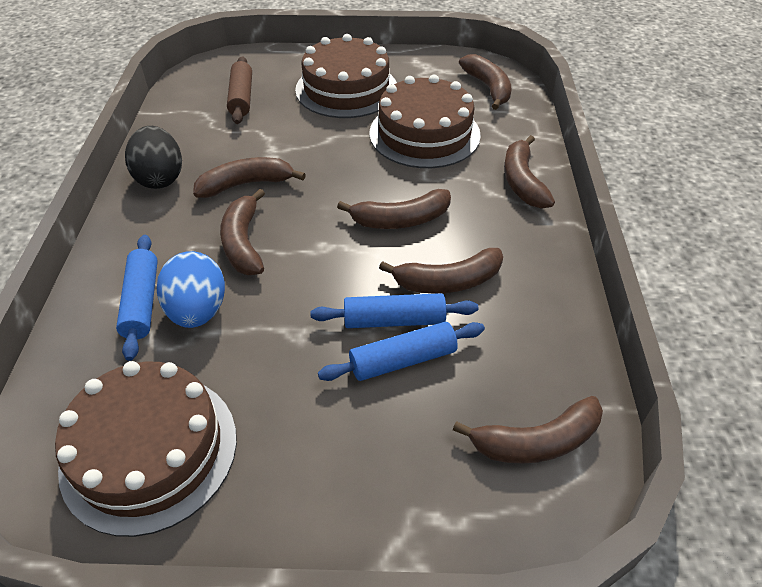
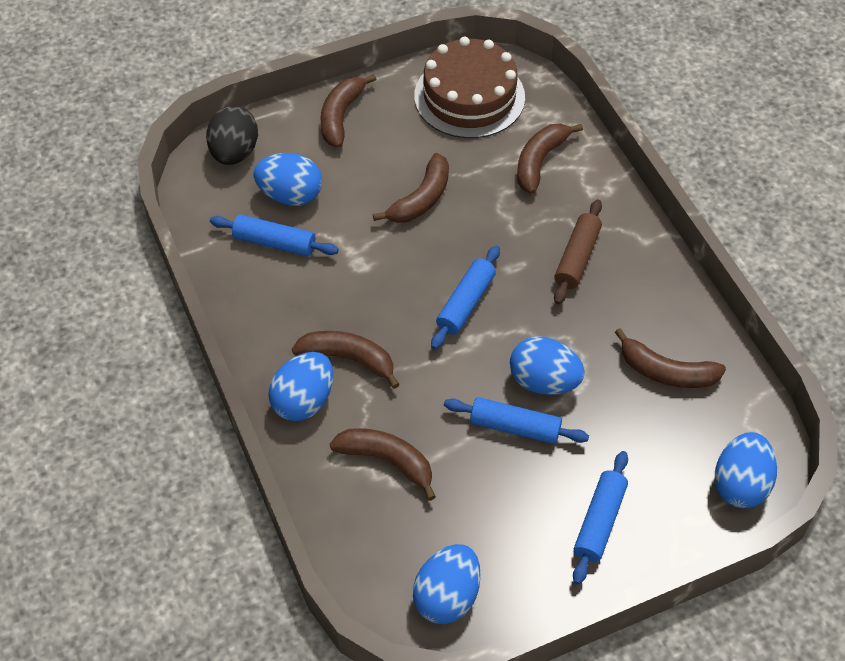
blue egg: [157,251,225,328] = 1 -> [253,153,322,206] [268,352,333,421] [413,544,481,624] [510,336,585,395] [715,432,777,508] = 5
blue rolling pin: [116,235,158,361] [310,293,478,328] [318,322,485,381] = 3 -> [210,214,339,256] [431,245,500,349] [444,397,589,444] [573,451,628,585] = 4
brown banana: [193,157,306,198] [220,189,265,275] [337,189,451,229] [379,248,503,294] [453,396,603,464] [459,54,511,110] [504,135,555,209] = 7 -> [292,331,400,389] [320,74,377,148] [330,428,436,501] [373,153,449,223] [517,124,583,194] [615,328,726,388] = 6
brown cake: [55,361,237,537] [295,34,397,118] [369,75,481,168] = 3 -> [414,37,525,138] = 1

